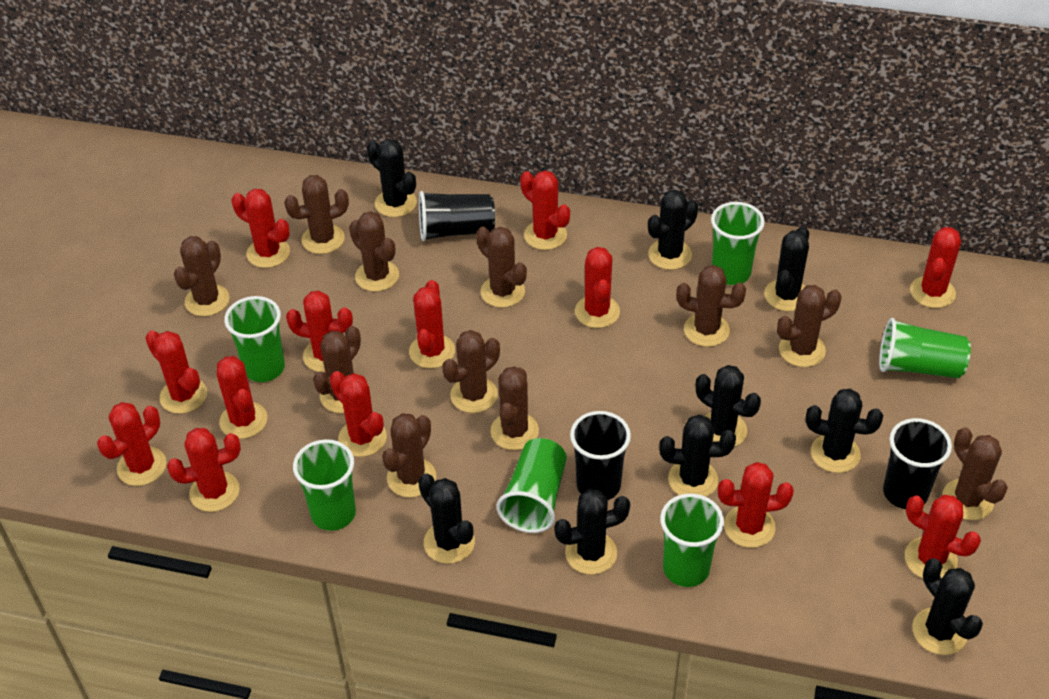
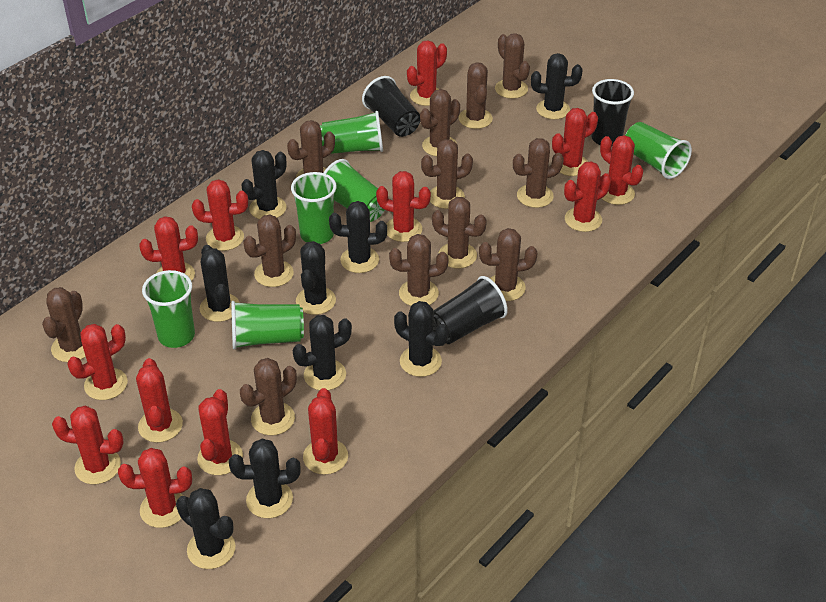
brown cactus: [174,236,230,316] [284,175,349,254] [313,326,361,413] [349,211,399,292] [382,413,436,498] [442,330,500,413] [476,227,527,308] [490,367,539,450] [676,265,746,347] [777,285,842,367] [942,427,1008,520] = 11 -> [42,287,86,362] [240,358,297,436] [244,214,296,287] [287,120,335,178] [389,234,449,306] [420,89,460,156] [421,139,473,209] [432,197,487,269] [458,62,493,129] [479,228,538,301] [495,33,530,99] [513,138,564,208] = 12

